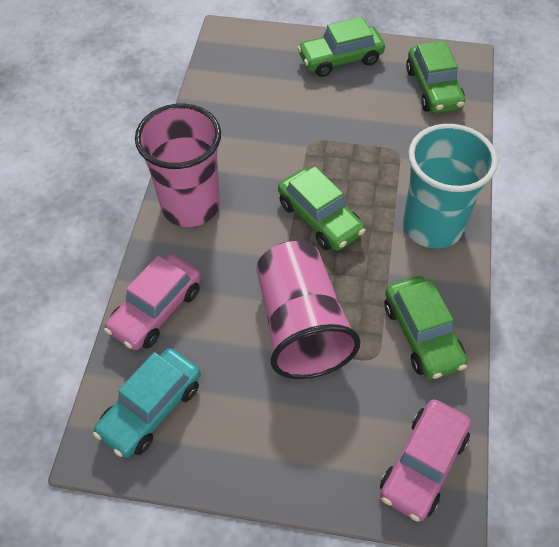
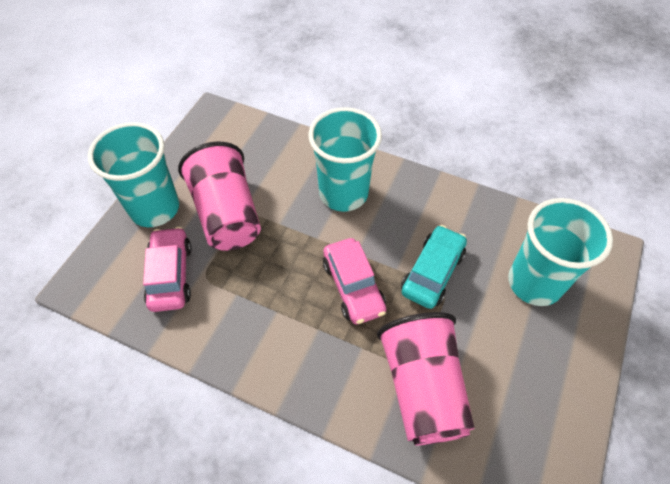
green car: [278,166,365,251] [297,17,385,77] [384,276,467,380] [406,41,465,113] = 4 -> none = 0
turquoise cup: [403,124,498,249] = 1 -> [88,122,179,227] [308,107,382,212] [508,198,613,306] = 3

